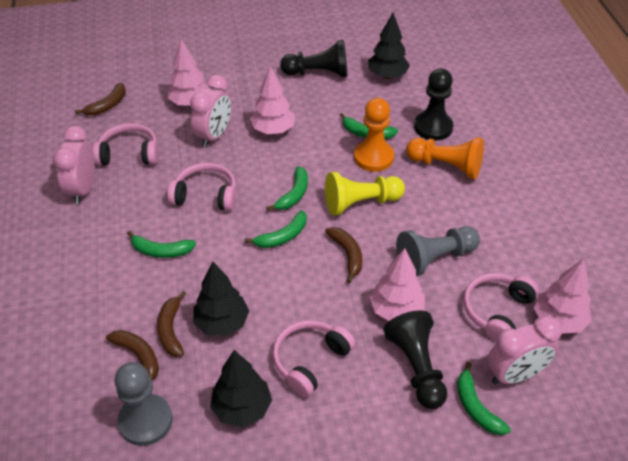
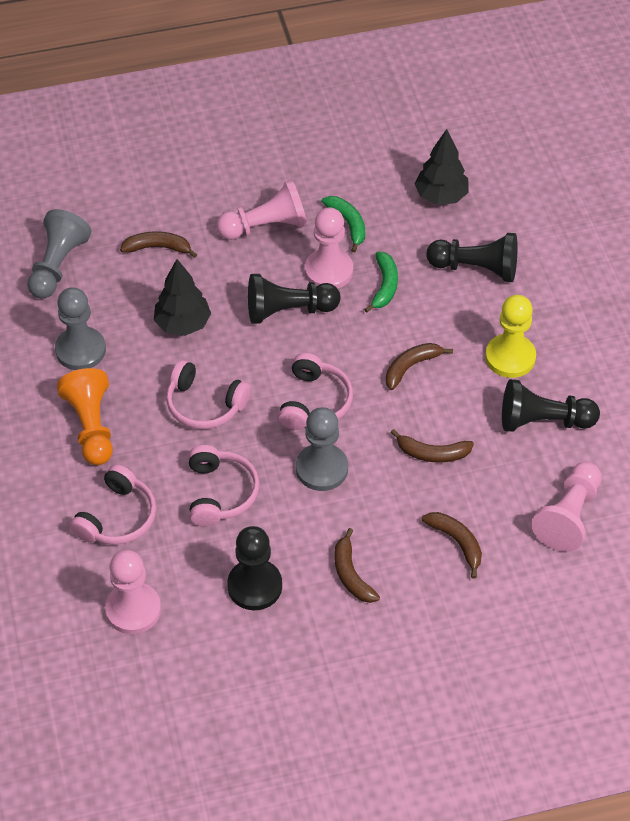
black pawn: [280,40,347,77] [383,311,447,409] [414,68,453,141] = 3 -> [227,526,282,610] [248,274,340,324] [426,233,517,282] [502,379,600,432] = 4
black tree: [193,261,249,336] [210,350,272,427] [368,13,410,79] = 3 -> [154,259,211,336] [415,129,469,205] = 2
brown banana: [75,83,126,115] [106,330,159,380] [157,291,187,357] [325,227,362,283] = 4 -> [120,231,197,258] [334,528,380,603] [386,343,453,390] [391,429,474,462] [422,512,482,579] = 5
green banana: [127,231,196,258] [245,210,306,248] [266,166,308,211] [340,113,398,139] [457,362,511,435] = 5 -> [321,196,365,252] [364,251,398,313] = 2
grey pawn: [115,362,173,446] [396,226,480,276] = 2 -> [27,209,91,299] [55,287,106,370] [296,407,348,491] = 3
orange pawn: [354,98,394,172] [406,137,484,179] = 2 -> [57,368,113,465] = 1
pink clock: [53,126,95,204] [190,75,231,148] [487,316,562,385] = 3 -> none = 0
pink pawn: none = 0 -> [105,550,161,634] [216,180,307,240] [305,207,353,289] [531,462,602,552] = 4
pink tree: [168,39,209,106] [250,66,295,134] [370,248,425,321] [534,259,592,334] = 4 -> none = 0

